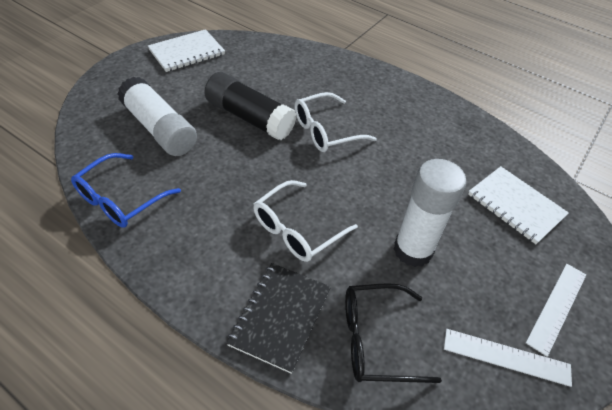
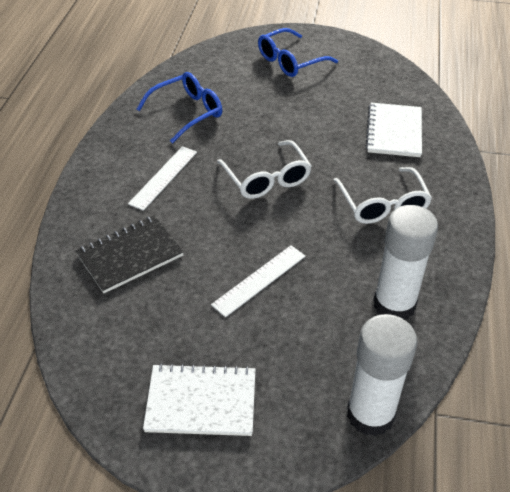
black glasses: [345,283,442,383] = 1 -> none = 0
black glue stick: [204,72,297,140] = 1 -> none = 0
blue glasses: [71,153,181,228] = 1 -> [137,72,222,143] [258,28,338,77] = 2

